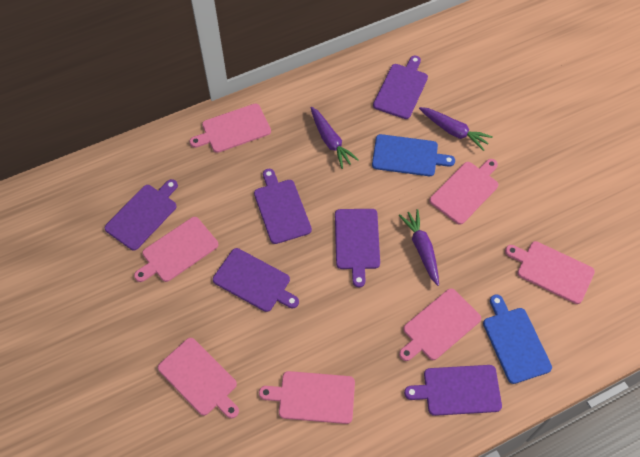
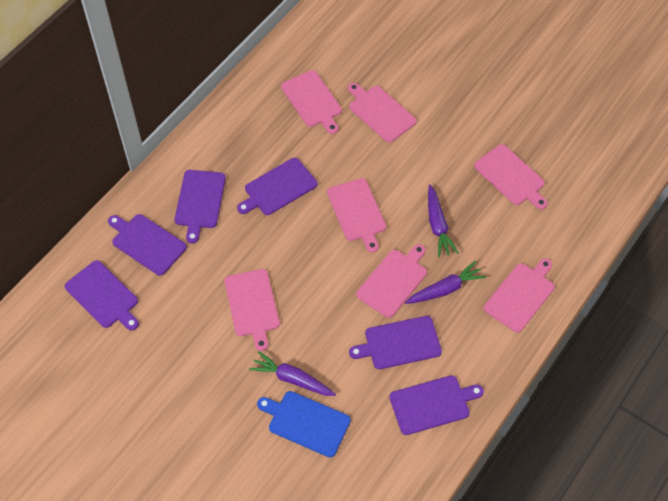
blue cutting board: [372,134,455,176] [483,294,552,384] = 2 -> [257,391,351,457] = 1

